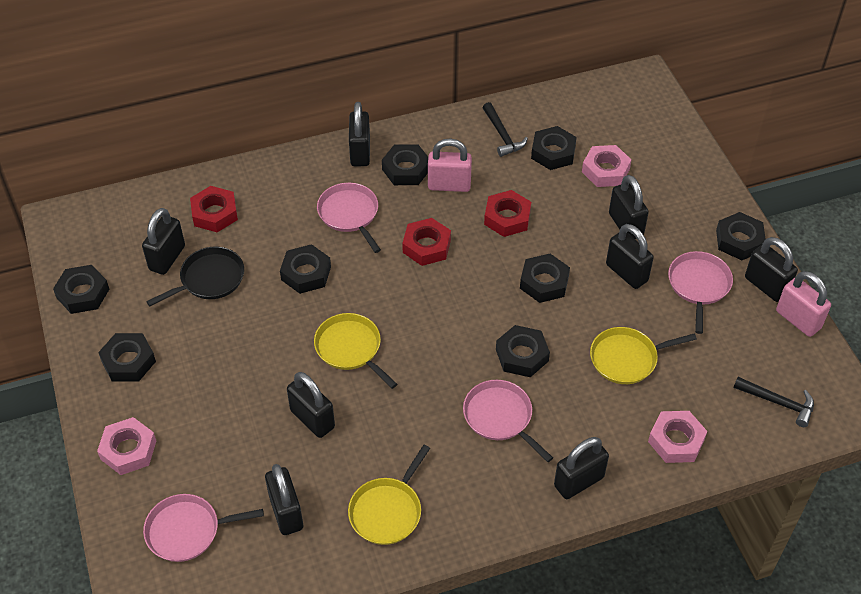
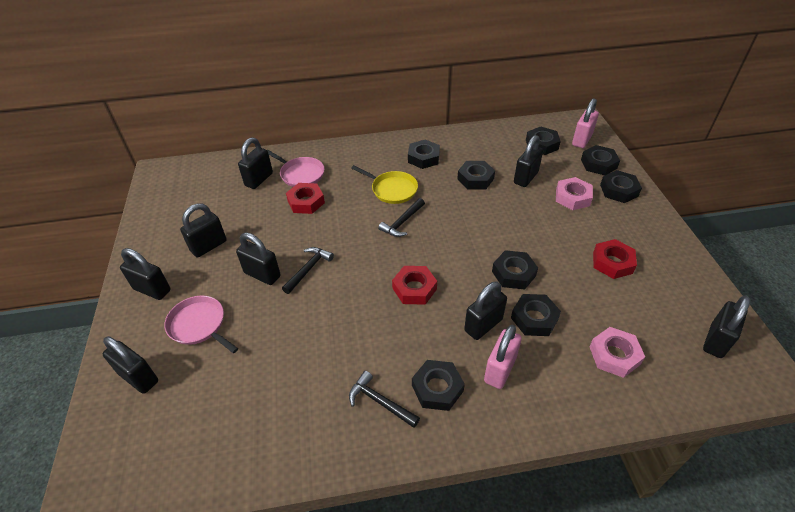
black hammer: [482,102,528,157] [733,377,814,427] = 2 -> [282,247,334,294] [349,371,420,428] [378,198,425,237] = 3
black pan: [146,247,244,306] = 1 -> none = 0
pink nut: [97,417,156,475] [582,145,631,187] [648,411,707,463] = 3 -> [556,177,593,210] [589,327,645,378] = 2
pink pan: [143,494,264,562] [317,183,381,253] [463,380,553,462] [668,251,733,334] = 4 -> [164,296,238,353] [267,150,324,187] = 2
yellow pan: [314,313,397,389] [348,445,430,545] [590,327,697,384] = 3 -> [351,165,418,204] = 1

